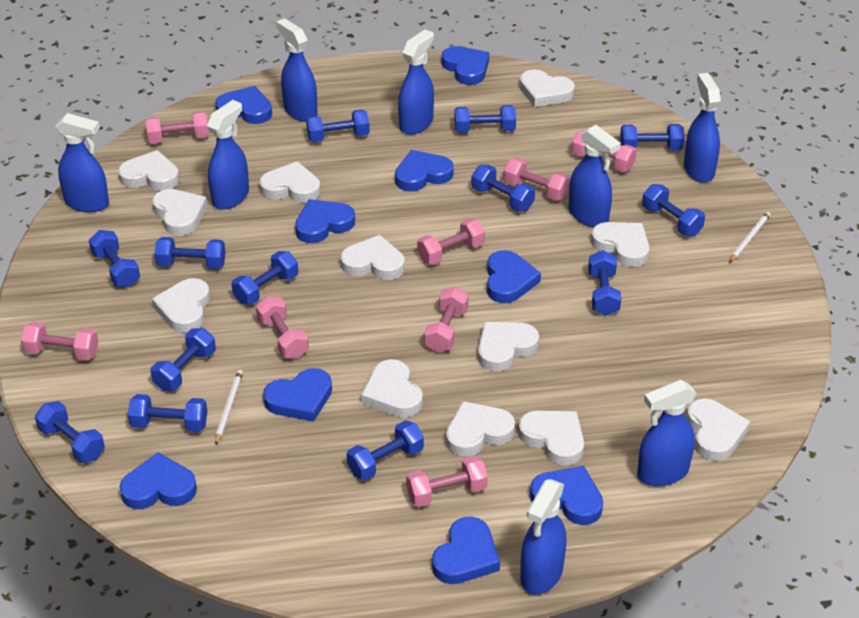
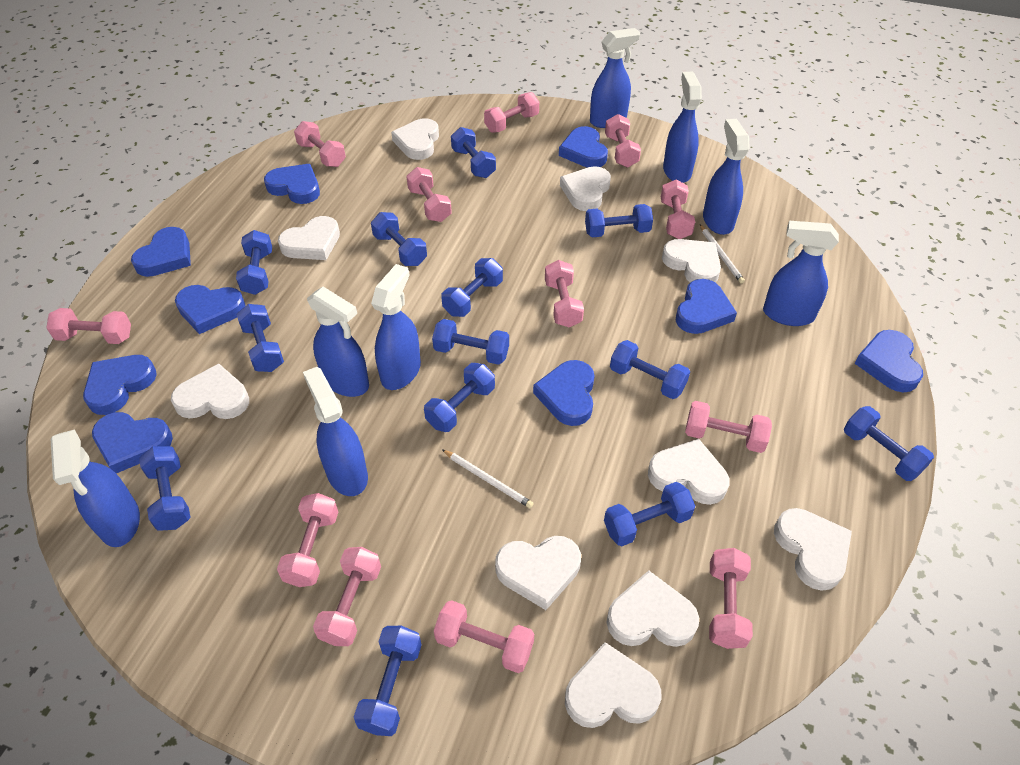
pink dumbbell: [21,322,99,361] [145,111,209,144] [256,296,309,359] [406,455,488,507] [417,218,485,265] [424,287,468,352] [504,158,570,201] [571,130,637,172] = 8 -> [46,308,131,344] [277,493,338,587] [294,121,346,167] [313,547,381,646] [406,167,452,222] [434,600,534,673] [484,92,539,133] [545,260,584,327] [605,114,641,168] [661,180,695,239] [685,401,772,453] [709,548,753,649] = 12
white heart: [118,150,179,191] [152,189,207,236] [152,278,210,333] [259,161,321,203] [341,235,405,280] [361,359,423,417] [446,401,515,457] [478,322,539,371] [518,411,584,466] [519,69,575,107] [591,222,649,267] [686,398,750,461] = 12 -> [171,364,249,419] [278,216,340,260] [391,118,439,160] [495,536,581,610] [560,166,611,211] [565,642,661,728] [607,571,699,647] [648,439,730,505] [662,239,721,283] [774,508,852,591] = 10

